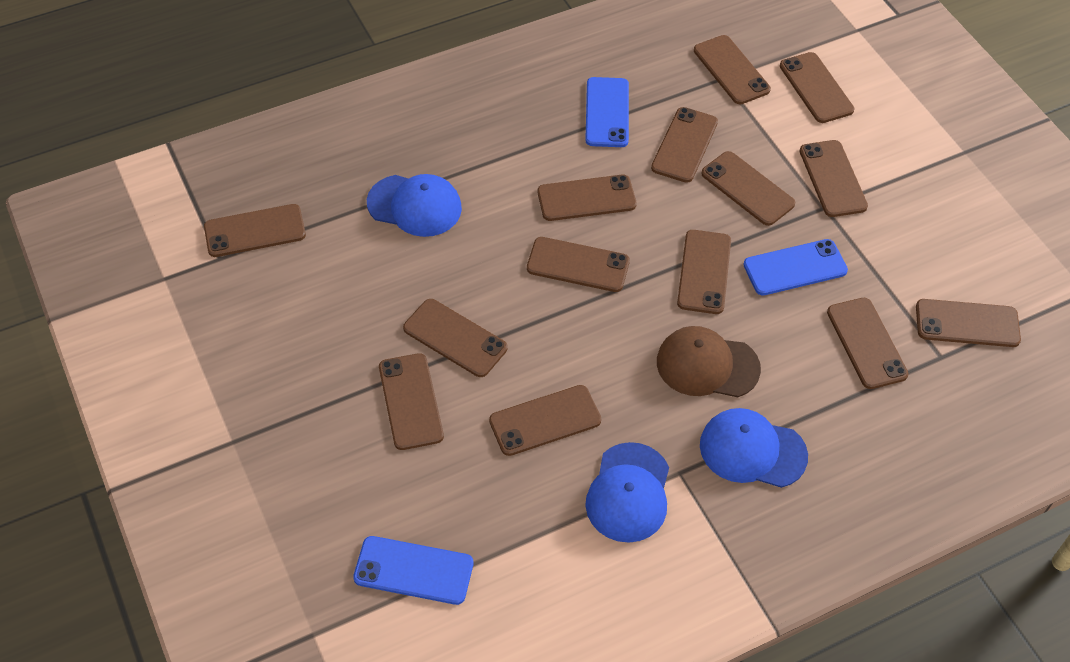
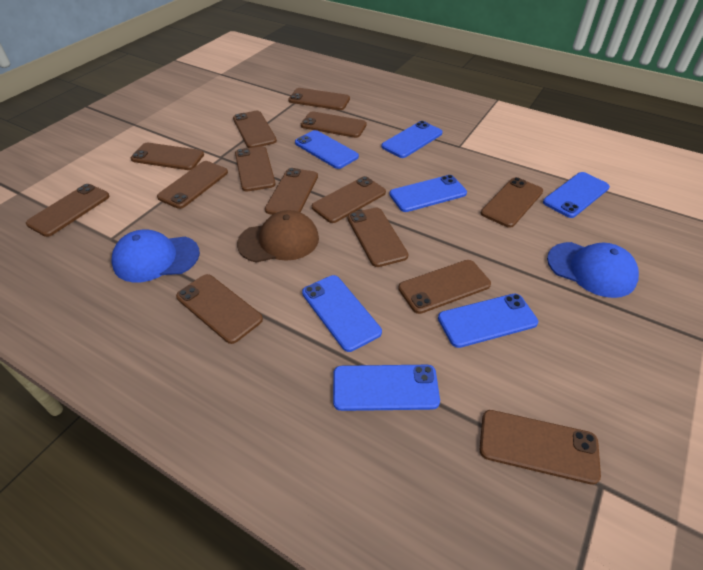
blue cap: [367,174,462,237] [585,442,669,543] [700,408,808,488] = 3 -> [111,229,200,282] [547,242,639,298] = 2
blue phone: [353,536,473,605] [585,77,629,147] [743,239,848,296] = 3 -> [295,130,359,169] [302,275,382,352] [333,365,440,411] [381,121,443,158] [389,175,467,212] [438,294,538,348] [543,172,610,218] = 7

